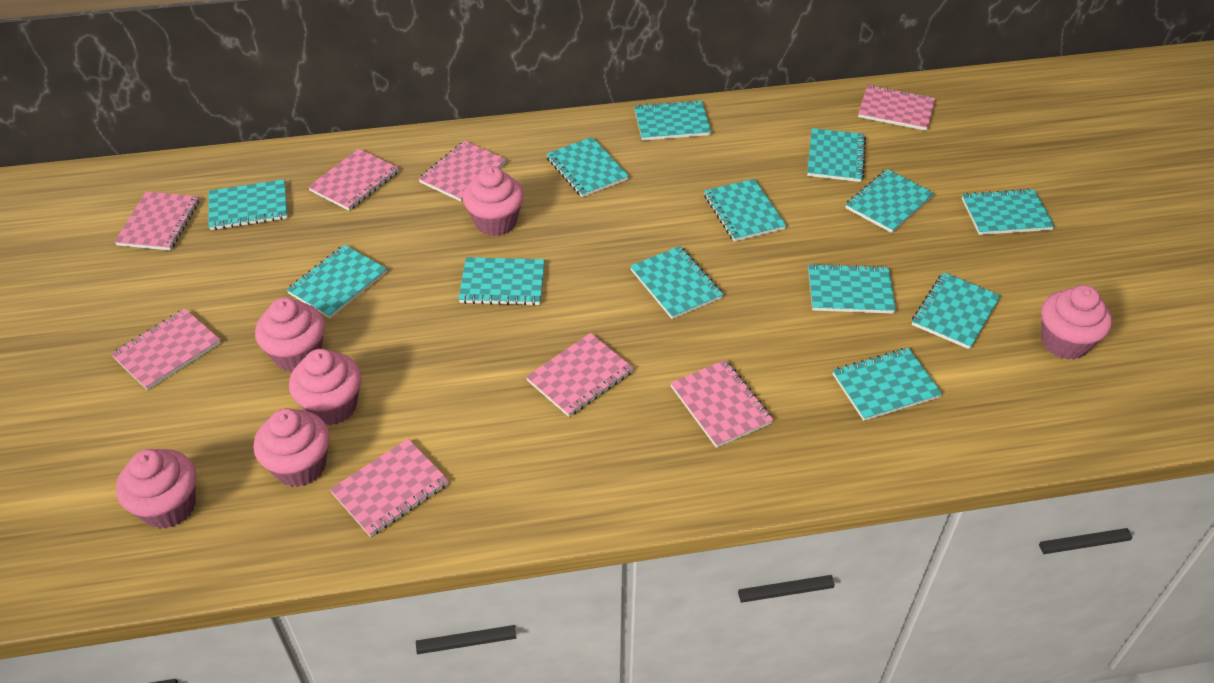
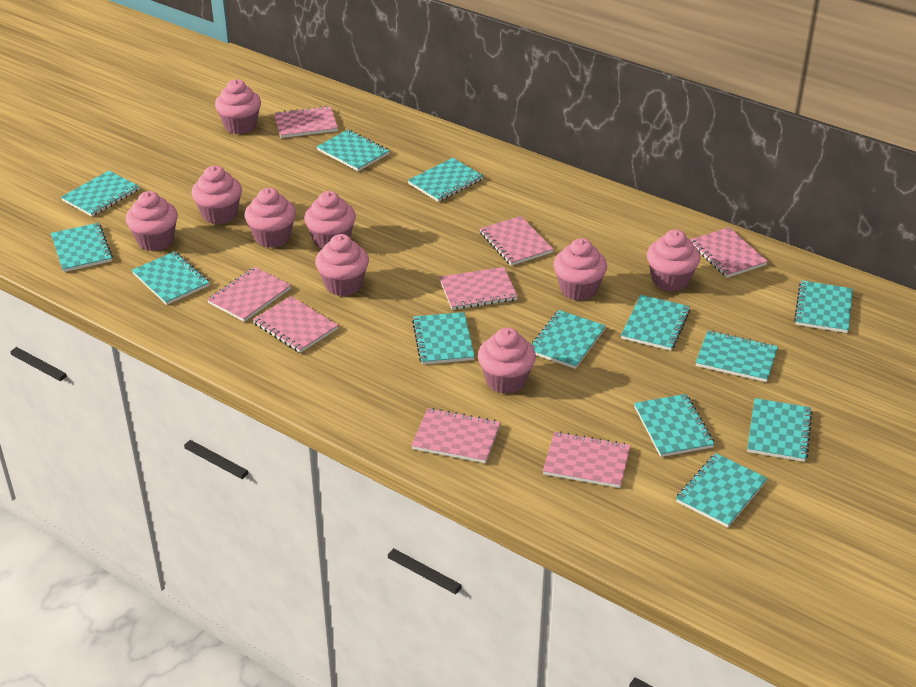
pink cupcake: [116,449,196,529] [254,408,330,487] [255,297,325,372] [289,349,361,425] [463,166,524,236] [1041,285,1112,359] = 6 -> [126,191,178,251] [191,166,242,225] [215,79,261,134] [245,188,296,248] [304,191,356,250] [315,234,369,296] [478,328,536,394] [553,238,607,301] [647,230,700,292] = 9

